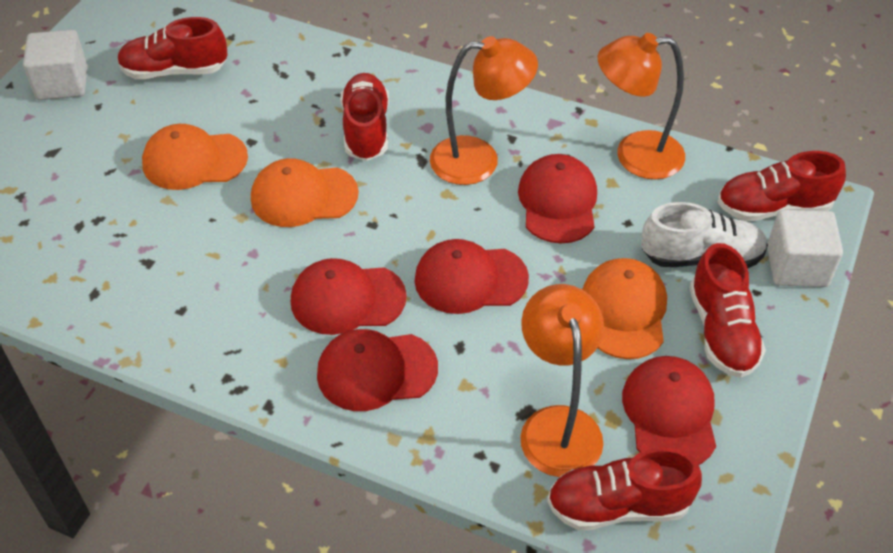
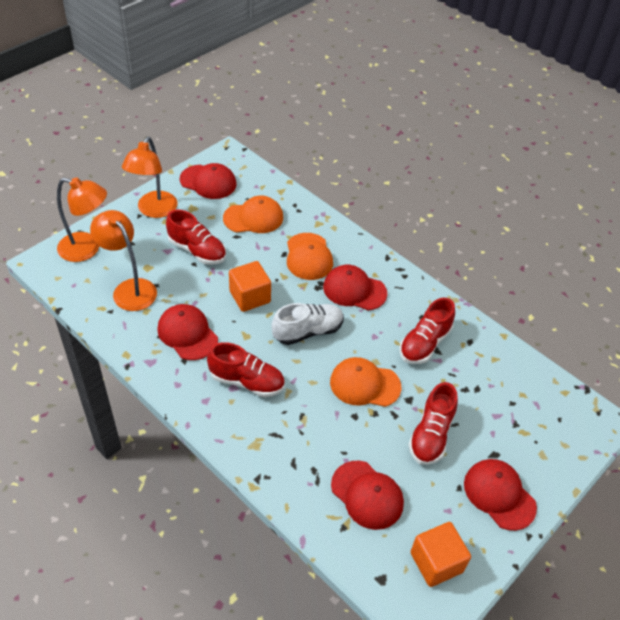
orange cube: none = 0 -> [229,261,271,312] [410,522,471,587] = 2
red shoe: [117,17,228,79] [340,73,389,161] [547,448,702,531] [689,243,766,378] [717,151,846,221] = 5 -> [166,209,226,265] [207,342,285,397] [399,298,455,364] [408,382,458,465] = 4
white cube: [23,30,87,100] [767,210,843,287] = 2 -> none = 0

